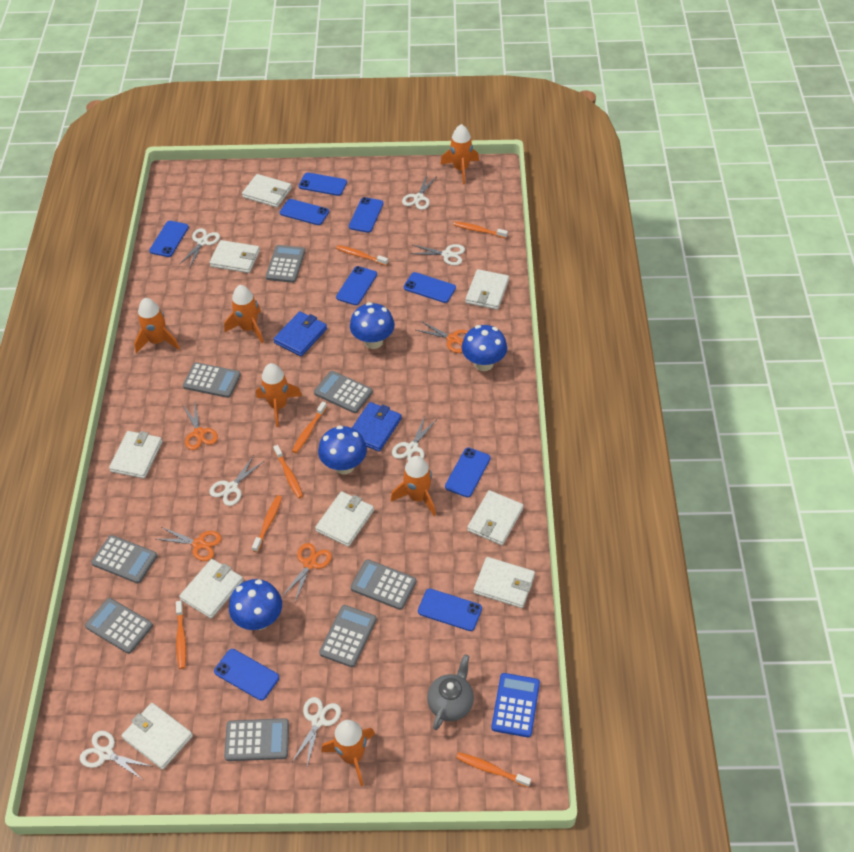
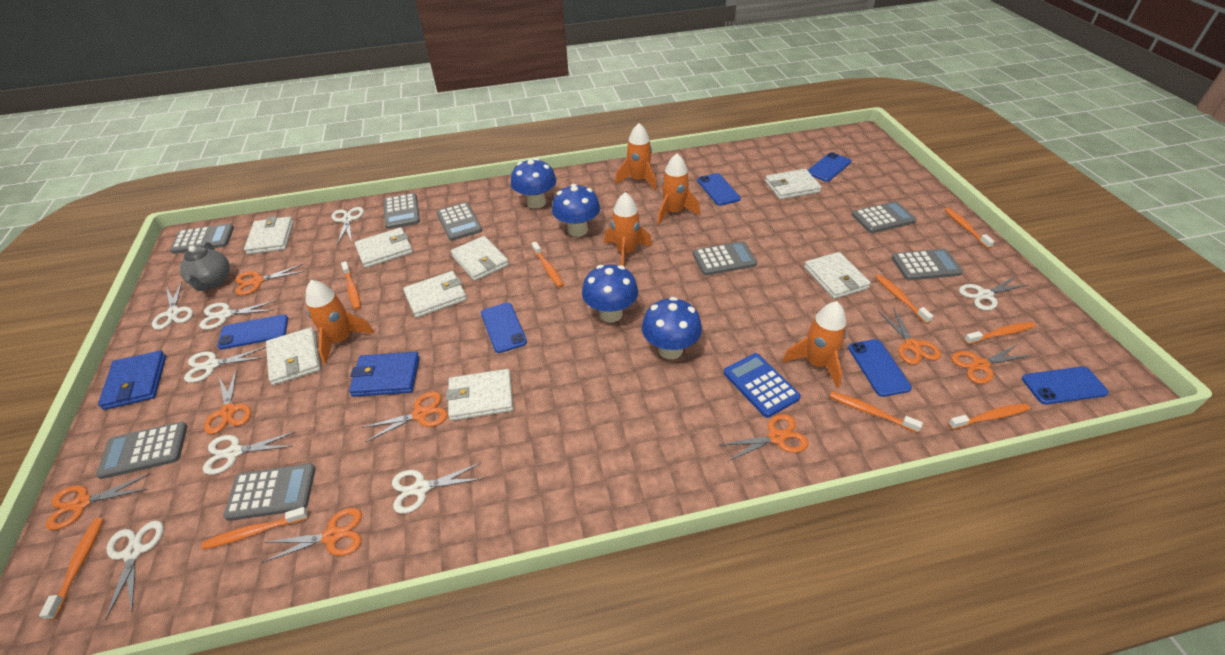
blue phone: [149,221,189,257] [214,649,279,701] [280,199,329,225] [299,172,347,196] [336,266,377,305] [349,197,384,233] [404,272,456,303] [418,589,482,631] [445,447,491,497] = 9 -> [217,314,288,349] [481,303,527,353] [697,173,741,206] [807,152,851,182] [848,339,912,397] [1022,366,1109,405] = 6
orange rocket: [134,298,180,353] [224,285,264,343] [256,363,302,427] [321,720,375,786] [391,455,436,516] [440,124,479,184] = 6 -> [306,280,374,364] [604,192,652,266] [615,123,657,191] [657,153,700,225] [783,301,847,388] = 5
orange scissors: [157,527,222,561] [183,402,218,450] [282,543,332,602] [416,321,468,353] = 4 -> [46,473,151,530] [204,369,251,434] [235,264,304,295] [262,508,362,563] [362,392,448,442] [721,414,808,462] [879,308,941,365] [951,344,1032,384] = 8
orange toothbrush: [176,601,186,669] [252,495,282,552] [273,445,303,498] [292,401,327,453] [336,245,388,266] [454,222,508,238] [456,752,531,787] = 7 -> [39,518,104,620] [202,507,308,550] [341,261,361,310] [532,242,564,287] [830,391,923,433] [875,274,933,324] [945,208,995,249] [948,403,1030,429] [964,322,1036,345] = 9
white scissors: [80,731,151,780] [180,228,220,267] [209,456,264,506] [292,697,341,766] [392,416,437,461] [402,174,437,210] [410,244,465,266] = 7 -> [105,520,164,620] [152,281,193,330] [184,347,266,383] [199,301,275,330] [203,431,296,475] [331,207,364,244] [392,463,481,514] [959,276,1028,311] = 8
white wallet: [109,431,162,479] [122,703,193,770] [179,559,243,619] [210,240,260,273] [242,174,292,207] [315,491,374,547] [465,269,509,310] [467,490,524,545] [474,557,535,608] = 9 -> [244,216,294,255] [266,327,321,385] [354,227,413,268] [403,271,467,318] [446,369,514,421] [451,236,509,281] [765,169,822,200] [804,252,871,299] = 8

